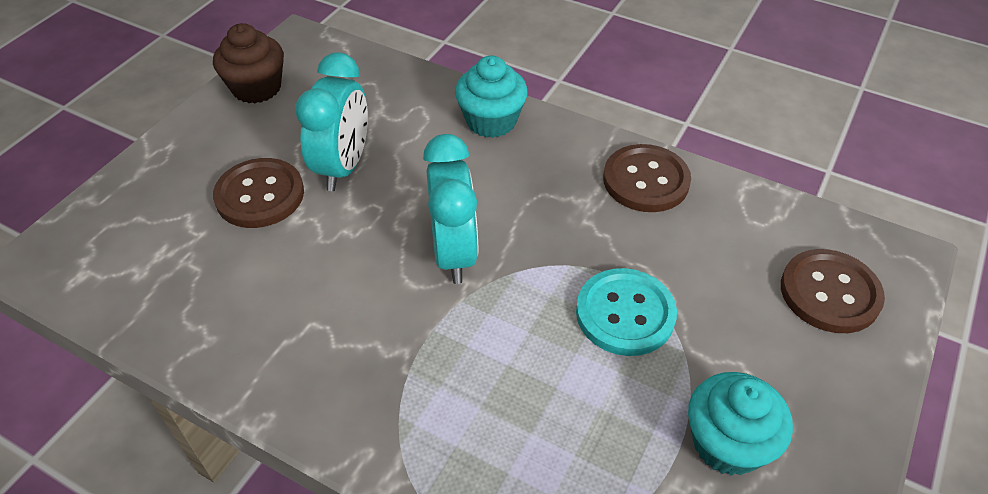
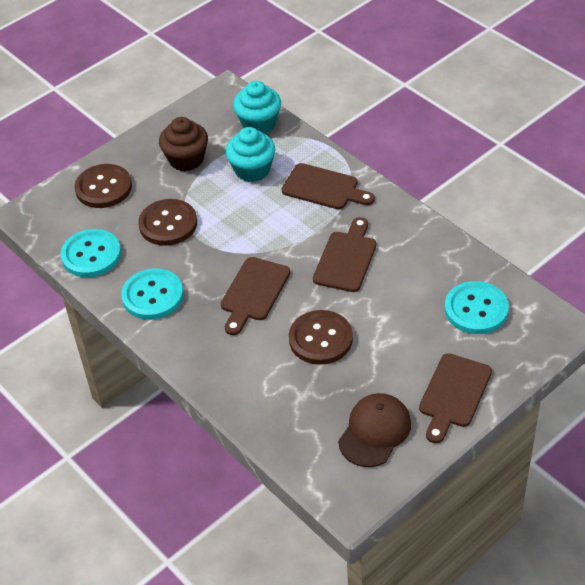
brown cap: none = 0 -> [338,393,411,467] = 1
brown cutting board: none = 0 -> [221,257,290,335] [282,163,375,209] [313,217,376,292] [419,353,492,443] = 4
turquoise button: [576,268,677,356] = 1 -> [61,229,121,277] [121,268,183,320] [445,281,509,334] = 3
turquoise clock: [295,52,368,191] [423,134,478,284] = 2 -> none = 0

